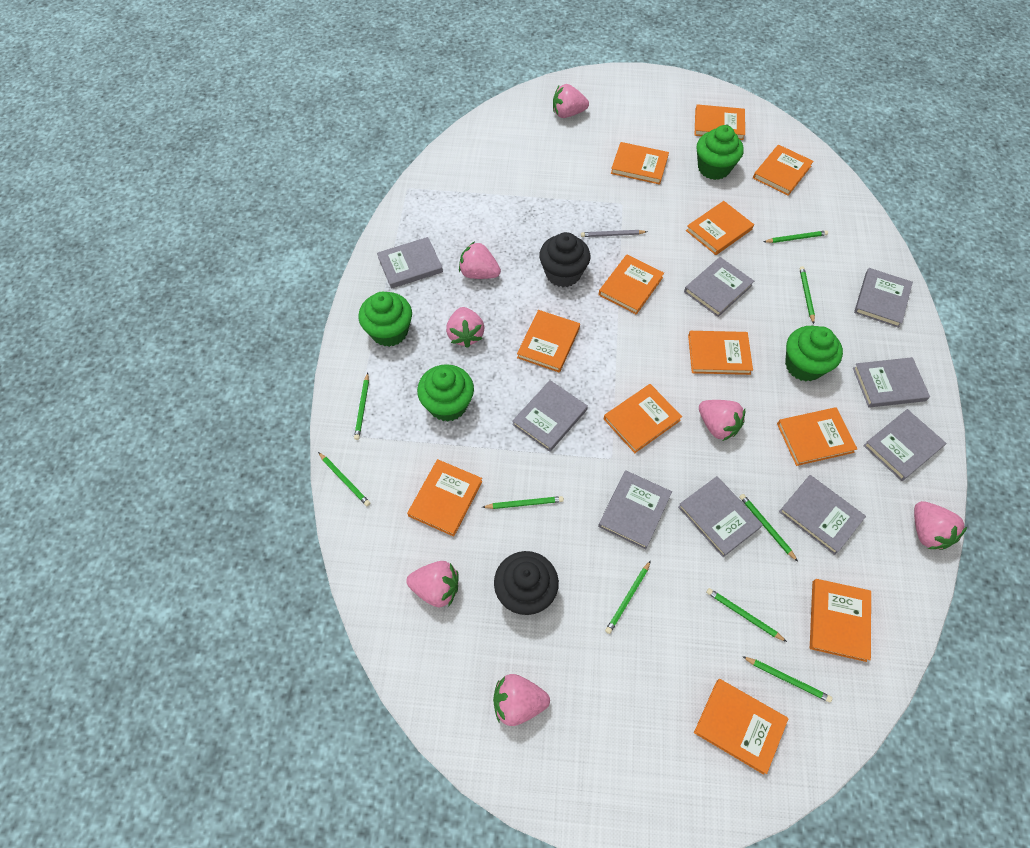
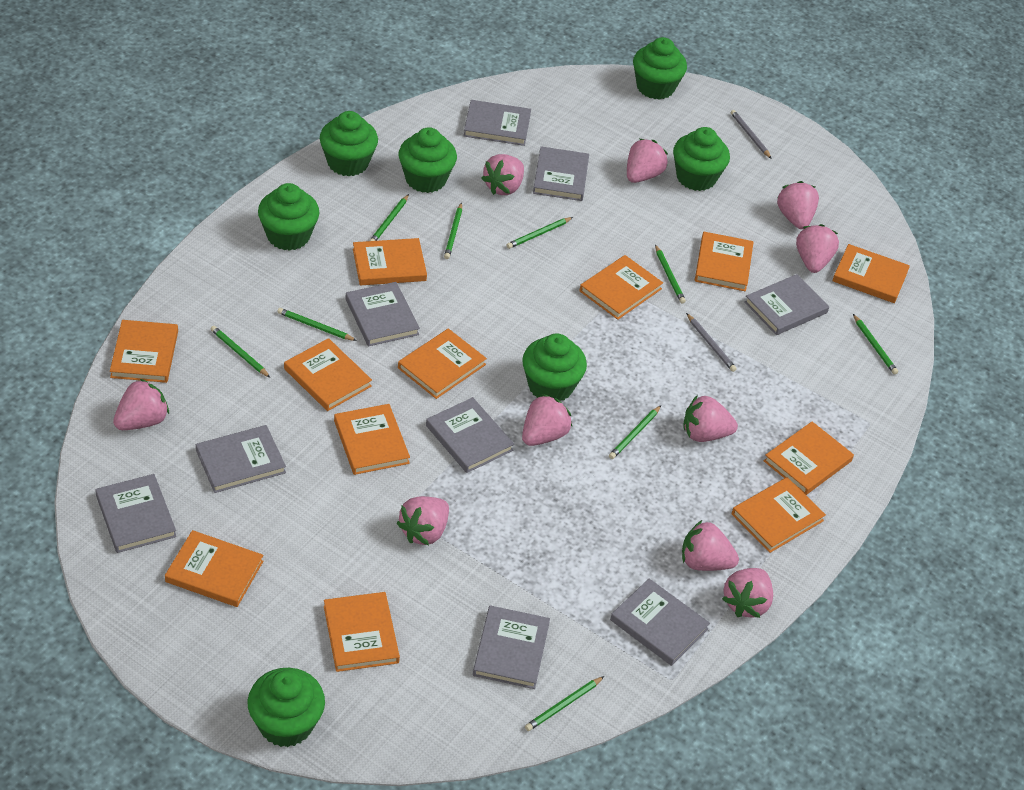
black cupcake: [494,551,559,615] [539,232,590,287] = 2 -> none = 0
green cupcake: [359,292,412,347] [417,364,474,421] [697,125,744,180] [785,326,843,381] = 4 -> [247,668,325,747] [258,183,320,251] [320,111,378,177] [398,127,457,193] [522,334,587,401] [633,37,687,100] [673,127,730,191] = 7
grey pencil: [581,230,647,237] = 1 -> [686,313,736,372] [731,110,771,158] = 2
pink strawberry: [406,561,459,607] [446,307,484,348] [459,242,501,279] [493,674,550,726] [553,84,589,118] [699,400,745,441] [914,501,967,550] = 7 -> [113,379,169,430] [397,496,449,545] [481,154,524,195] [522,394,572,446] [627,139,668,183] [682,520,739,571] [683,395,738,442] [722,568,773,618] [777,181,819,229] [796,224,839,273] = 10

